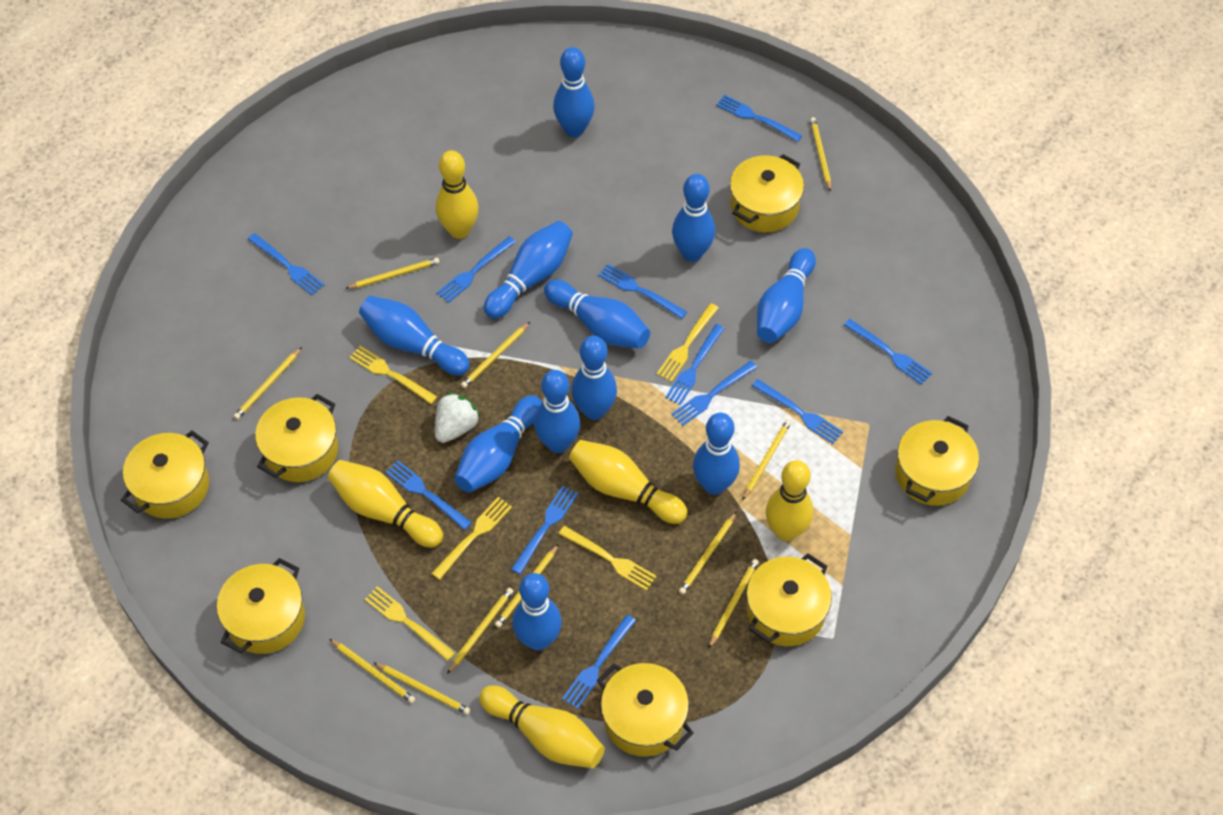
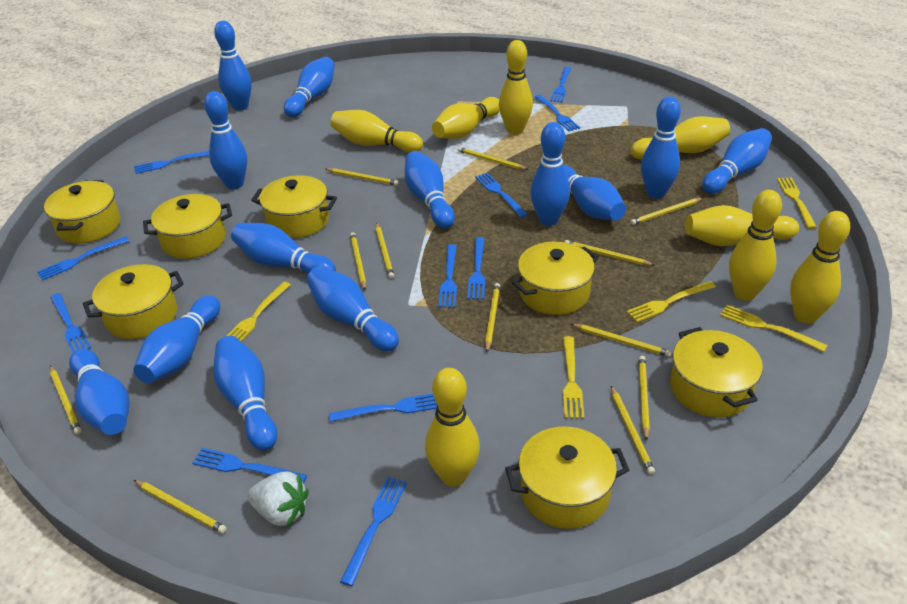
blue bowling pin: [359,296,470,375] [454,395,542,493] [484,221,573,319] [512,573,562,651] [534,370,580,453] [544,279,650,349] [553,47,595,137] [571,336,617,420] [672,174,715,262] [693,413,740,495] [757,248,816,343] = 11 -> [69,348,130,435] [134,295,220,383] [204,91,247,189] [213,336,277,451] [214,21,252,111] [231,223,336,274] [284,57,335,117] [306,267,399,351] [405,151,455,229] [530,122,570,226] [564,165,626,221] [641,97,681,199] [702,128,772,194] = 13
yellow bowling pin: [328,460,443,547] [436,150,479,239] [479,685,605,768] [569,440,688,524] [766,460,813,541] = 5 -> [331,110,423,153] [425,368,480,487] [432,97,500,139] [499,40,533,135] [631,116,730,159] [685,205,799,246] [729,190,782,301] [790,211,850,324] = 8
yellow pencil: [234,347,302,420] [330,639,415,703] [345,258,440,289] [374,663,471,715] [447,588,513,674] [461,322,530,388] [495,544,559,628] [679,512,736,595] [709,559,759,648] [743,419,791,500] [810,117,831,192] = 11 -> [50,365,81,434] [134,480,227,534] [325,168,399,186] [350,232,366,290] [376,222,394,279] [458,147,529,170] [485,283,500,352] [565,240,654,266] [571,324,671,357] [611,386,655,475] [630,198,703,225] [639,356,650,441] = 12

